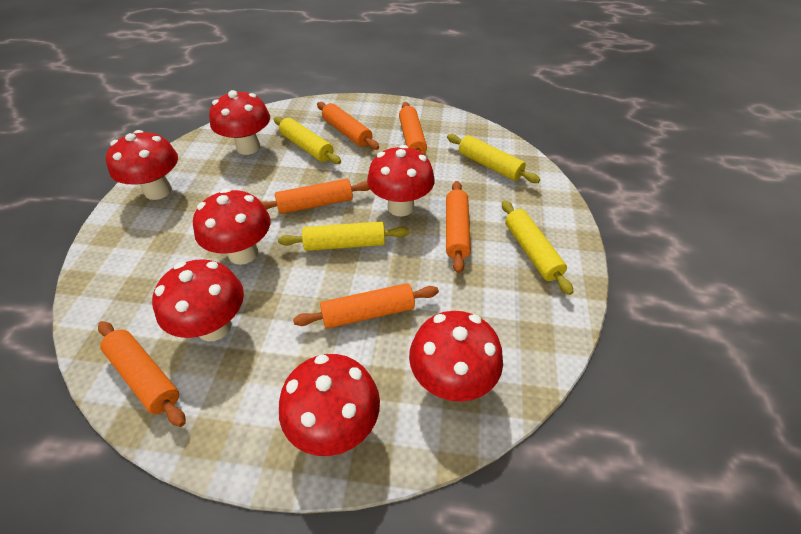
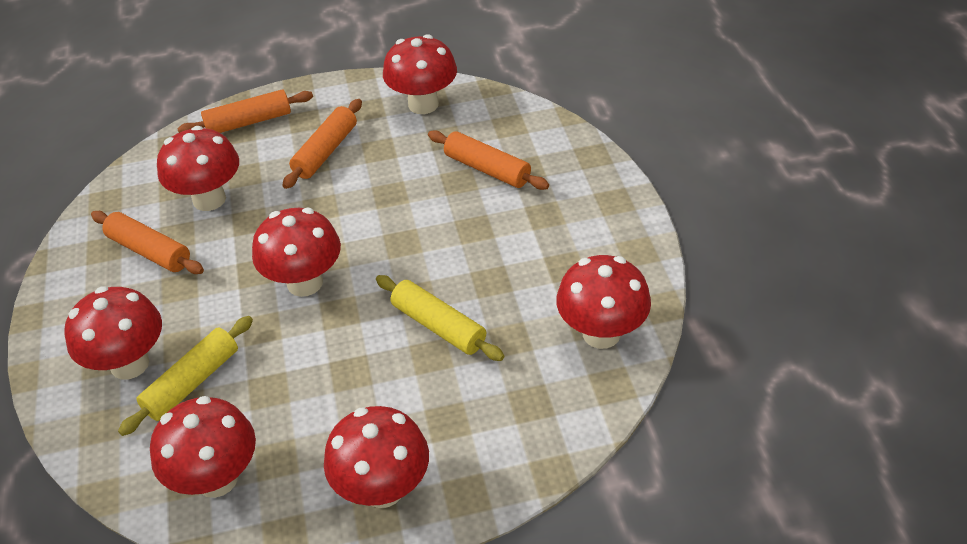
orange rolling pin: [98,321,186,427] [261,179,370,214] [293,283,439,329] [317,102,379,150] [399,102,427,154] [446,181,471,273] = 6 -> [91,211,204,274] [177,90,313,133] [282,99,362,189] [428,130,549,190] = 4
yellow rolling pin: [274,116,341,164] [278,221,409,251] [447,134,540,183] [502,200,573,295] = 4 -> [118,316,253,436] [376,275,504,361] = 2

